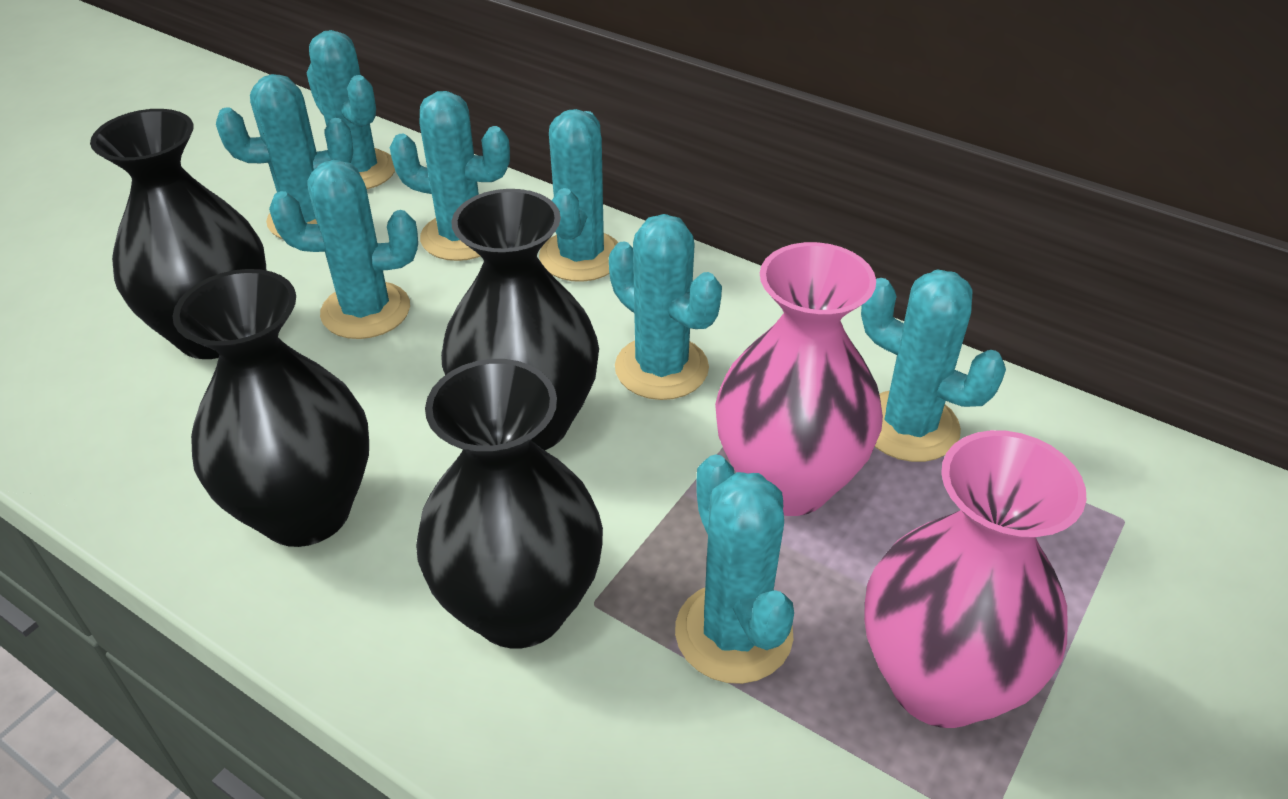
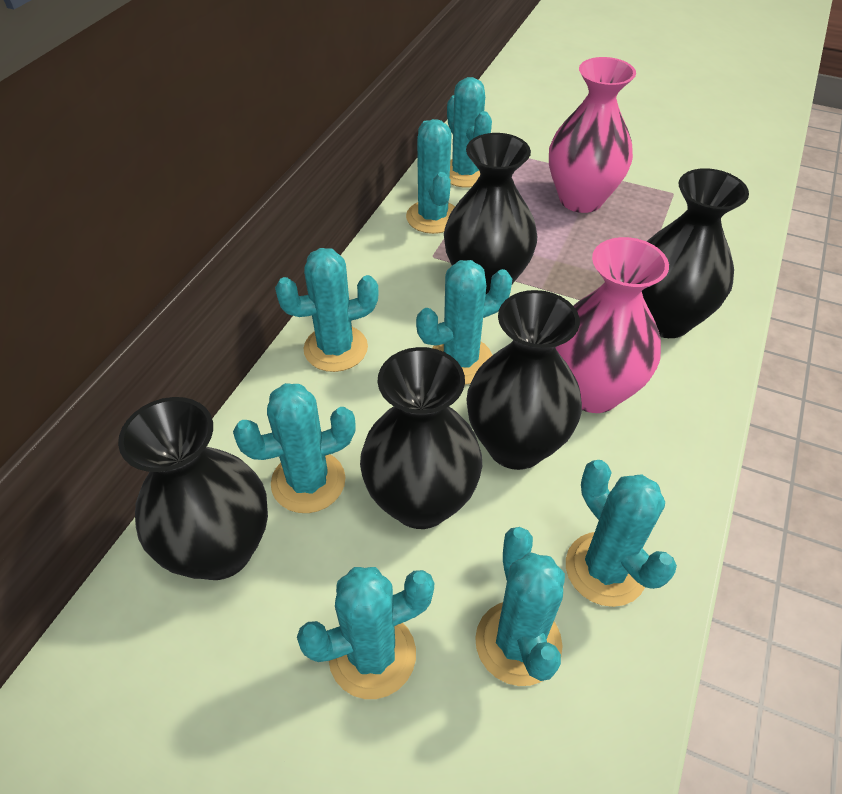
black vase: [90,109,266,359] [173,269,369,547] [416,359,603,648] [441,189,599,450] = 4 -> [118,397,268,580] [360,347,482,529] [444,133,537,294] [466,290,582,470] [642,168,749,338] = 5

